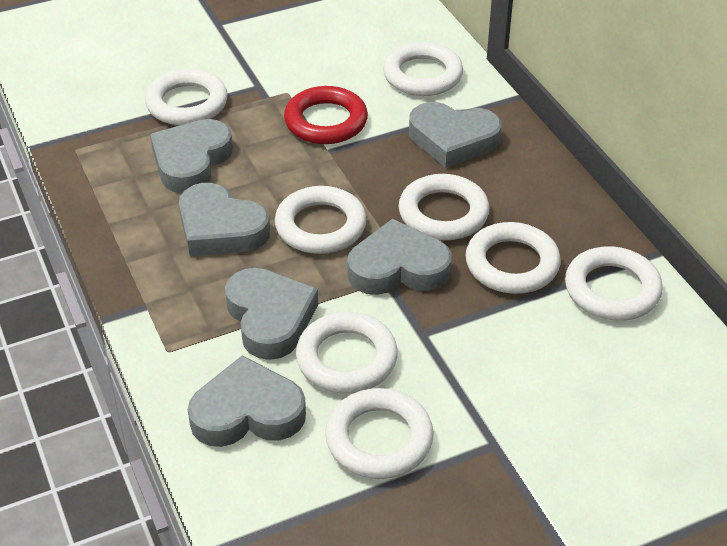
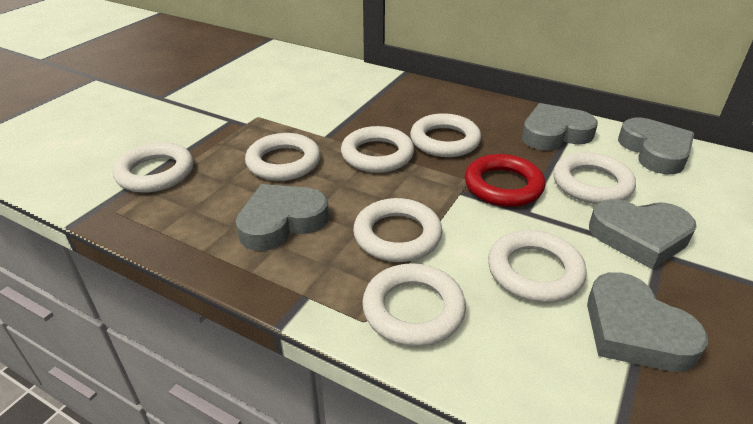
grey heart: [150,119,233,193] [179,183,270,256] [188,355,306,447] [225,268,318,360] [347,219,452,295] [409,102,502,168] = 6 -> [236,184,329,251] [522,103,598,150] [587,272,708,372] [589,199,697,269] [618,118,694,174] = 5

